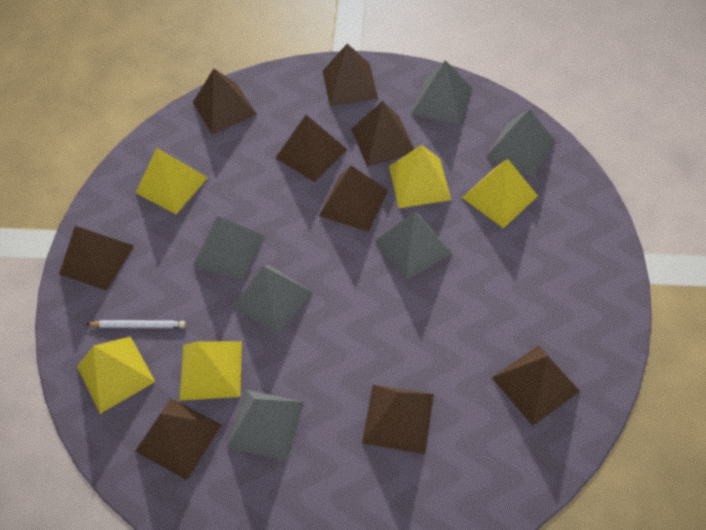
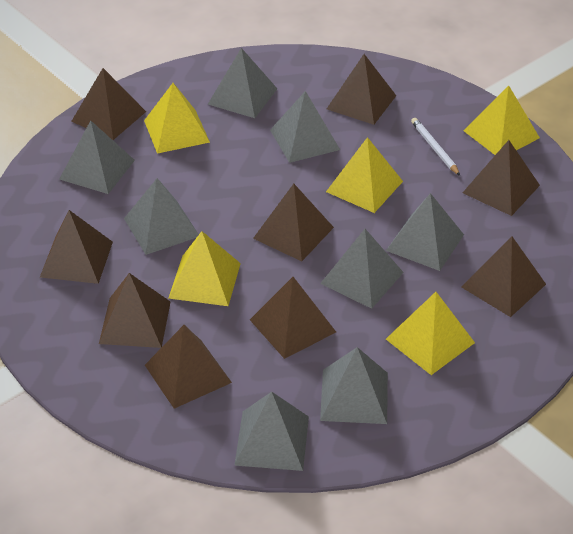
grey pyramid: [193,216,265,281] [227,389,304,461] [233,265,313,335] [375,212,452,280] [411,60,472,125] [486,109,555,177] = 6 -> [59,120,135,194] [124,178,199,255] [208,48,277,118] [234,392,309,471] [270,91,340,163] [320,229,404,309] [320,347,388,424] [386,193,464,271] = 8

